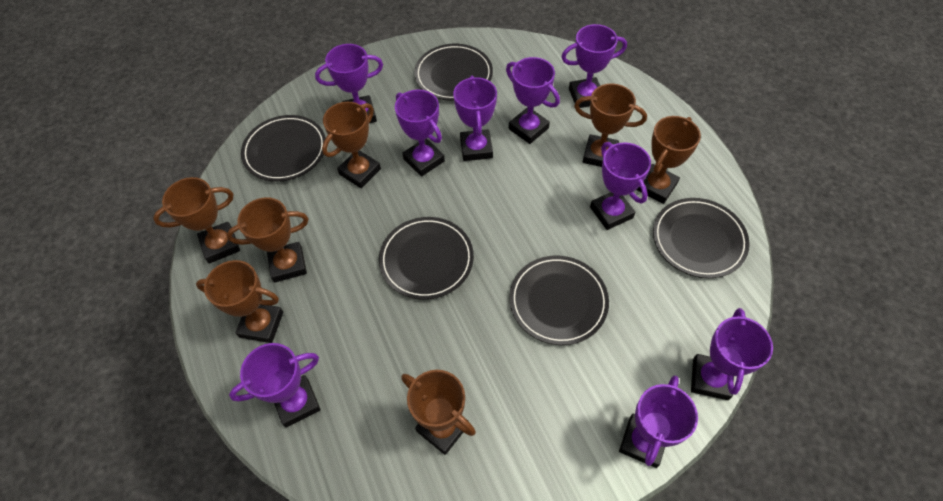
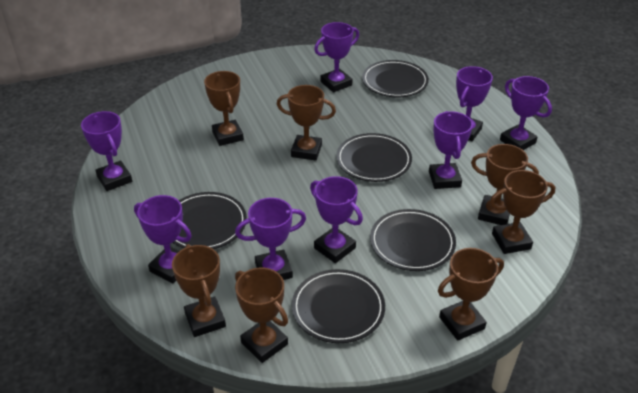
purple trophy: [229,343,321,428] [315,44,383,123] [395,89,445,177] [453,75,497,161] [506,57,560,144] [561,24,627,108] [590,142,651,230] [619,375,698,468] [691,308,773,400] = 9 -> [81,111,132,191] [134,195,192,283] [235,198,306,280] [310,176,363,263] [314,22,359,92] [429,111,473,189] [456,66,493,141] [500,76,552,150] = 8

